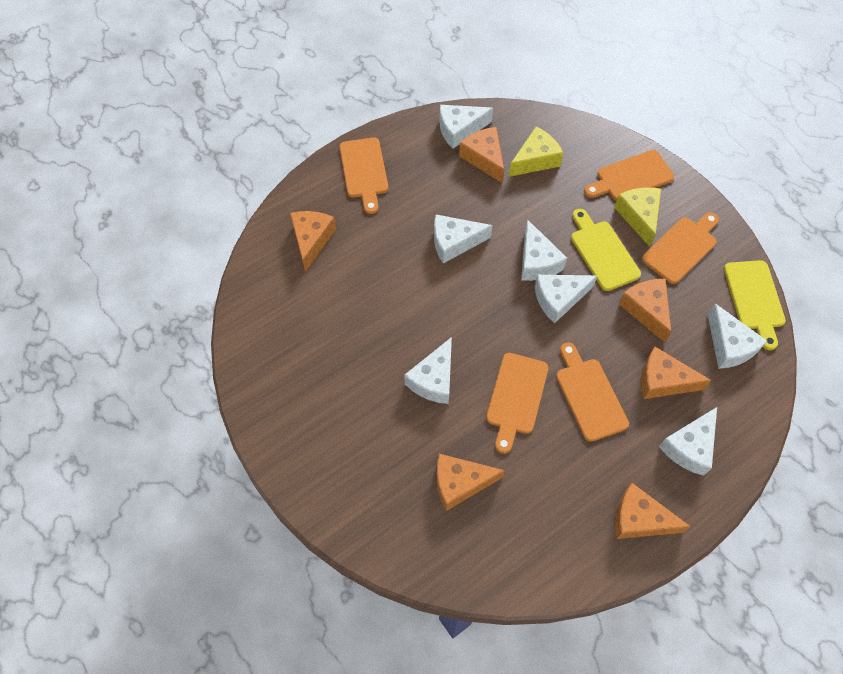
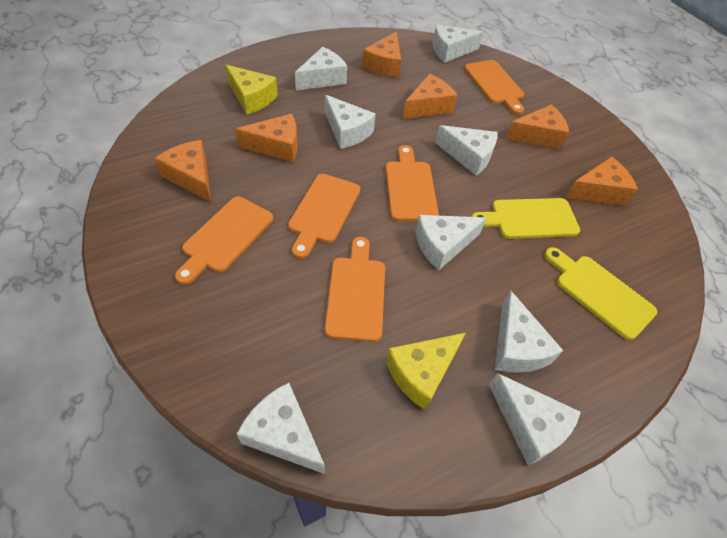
white cheese: [404,337,452,404] [434,215,493,264] [440,105,493,149] [521,219,567,281] [535,275,598,324] [659,407,717,476] [707,303,767,369] = 7 -> [237,383,325,474] [295,47,347,91] [325,95,376,149] [415,215,486,270] [433,25,483,63] [435,125,498,175] [489,373,581,465] [495,290,563,373] = 8

